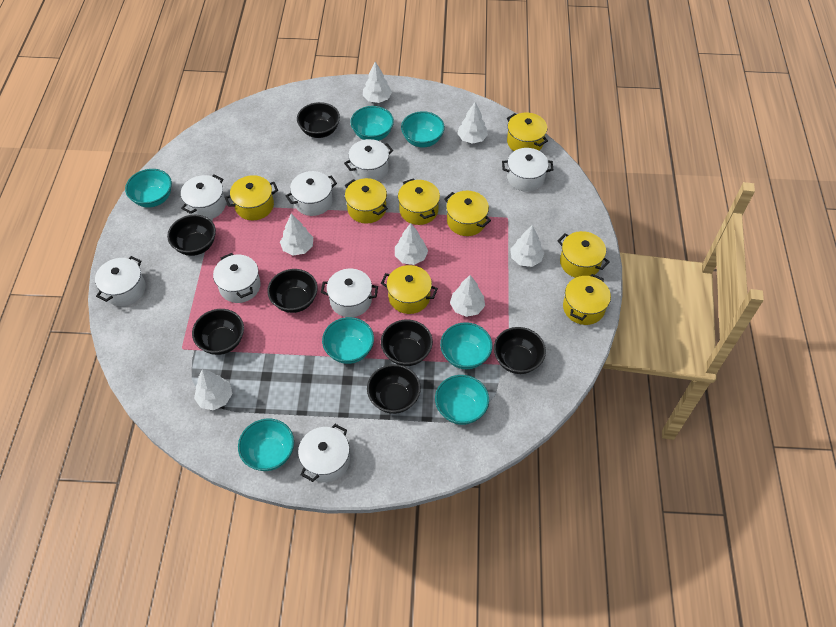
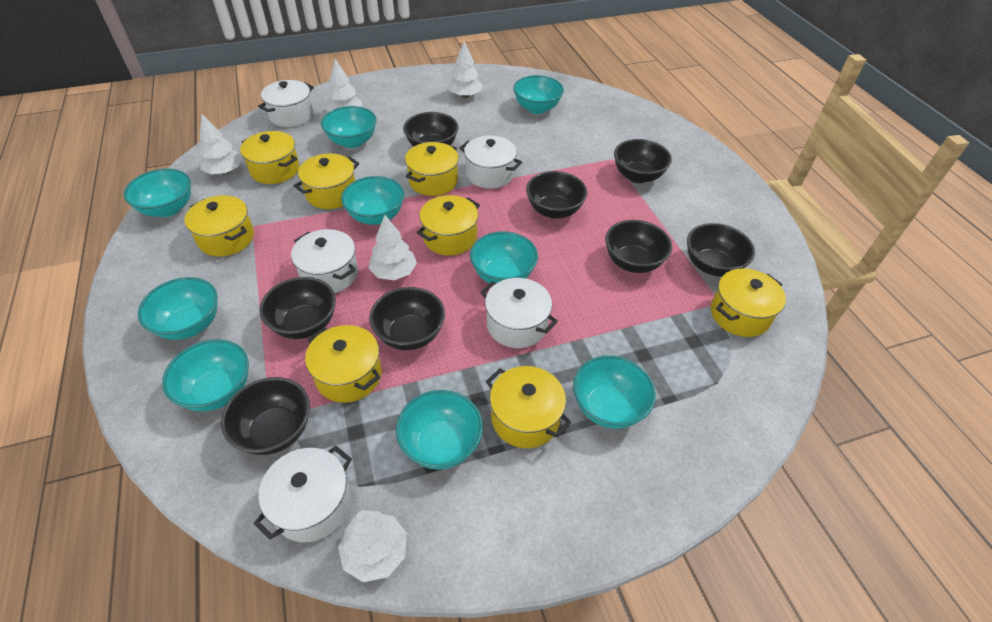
black bowl: [167,215,216,256] [192,309,244,355] [267,269,318,313] [297,102,340,138] [367,364,421,414] [381,319,433,366] [494,327,546,374] = 7 -> [221,377,310,455] [259,277,336,339] [369,287,445,350] [403,112,459,147] [526,171,588,219] [605,220,673,273] [614,139,672,183] [687,223,755,277] = 8
turquoise bowl: [125,169,172,208] [238,418,294,471] [322,317,374,364] [350,106,394,141] [401,111,445,148] [435,375,489,425] [440,322,493,369] = 7 -> [124,168,191,217] [138,277,218,340] [162,339,249,411] [321,106,377,148] [341,176,404,225] [396,390,483,470] [470,231,538,283] [513,75,564,114] [573,356,656,429] = 9
white pot: [95,256,146,306] [181,175,226,219] [213,253,261,303] [286,171,337,216] [298,424,350,483] [321,269,378,317] [344,139,393,181] [502,148,554,192] = 8 -> [254,446,352,542] [258,80,314,127] [291,229,358,293] [459,136,522,189] [480,278,558,348] = 5
white tree: [194,369,232,410] [280,214,313,256] [363,62,392,103] [395,223,428,265] [450,275,485,317] [457,102,488,144] [510,225,544,267] = 7 -> [199,114,242,174] [325,59,362,112] [338,510,407,582] [368,215,417,280] [448,41,482,98] = 5

